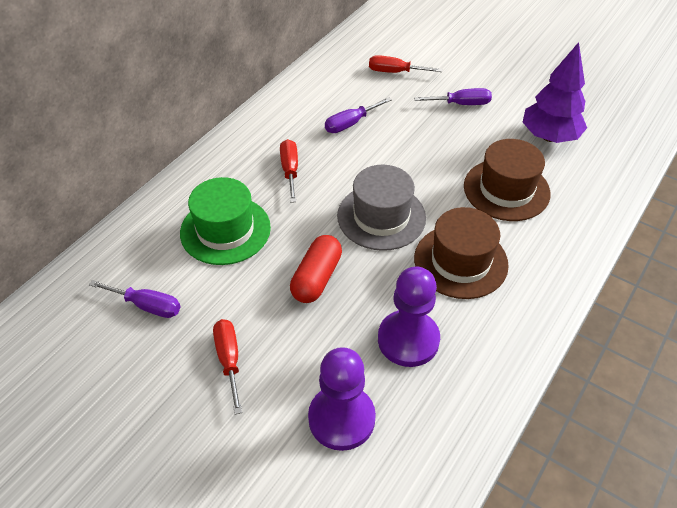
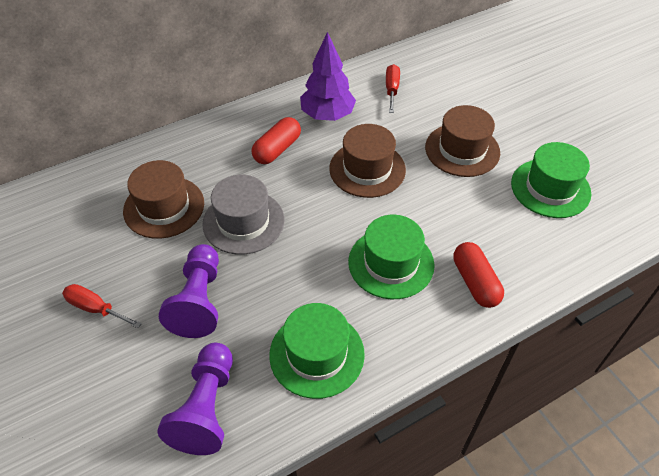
brown hat: [414,207,509,299] [464,139,550,221] = 2 -> [123,160,204,239] [329,124,406,198] [425,105,500,177] = 3
green hat: [180,177,271,265] = 1 -> [269,303,365,399] [348,215,435,299] [511,142,591,218] = 3
purple screwdriver: [89,280,181,318] [325,97,392,133] [414,88,492,105] = 3 -> none = 0
red capsule: [290,235,342,303] = 1 -> [252,117,301,164] [453,242,504,308] = 2
red screwdriver: [213,319,242,414] [280,139,298,203] [369,55,442,73] = 3 -> [62,284,142,328] [386,64,400,113] = 2

